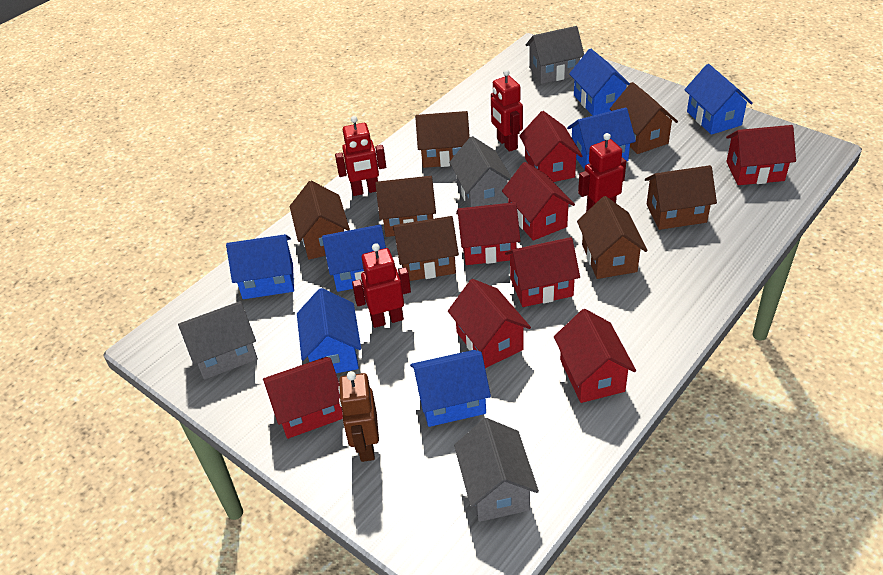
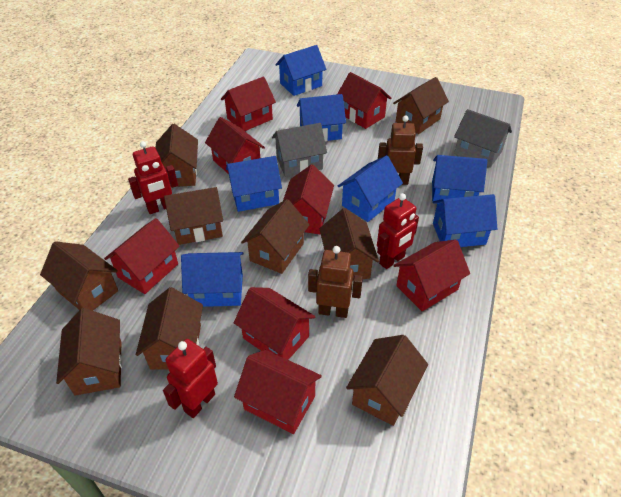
brown house: [290,181,350,260] [375,176,436,237] [393,216,459,281] [415,111,470,168] [577,196,648,279] [610,82,678,154] [645,165,717,230] = 7 -> [40,241,118,311] [56,308,122,396] [136,287,203,370] [155,124,198,187] [164,187,223,245] [241,199,310,274] [319,208,379,280] [346,335,428,426] [393,77,449,134] = 9
brown robot: [338,371,379,462] = 1 -> [308,246,363,318] [378,115,423,185] = 2
grey house: [178,301,258,380] [449,136,512,207] [454,418,539,522] [526,26,584,84] = 4 -> [272,123,327,177] [454,109,512,168] = 2
red robot: [335,116,386,196] [352,243,411,328] [491,69,523,152] [578,133,626,212] = 4 -> [128,141,178,214] [163,339,218,418] [377,193,419,269] = 3

